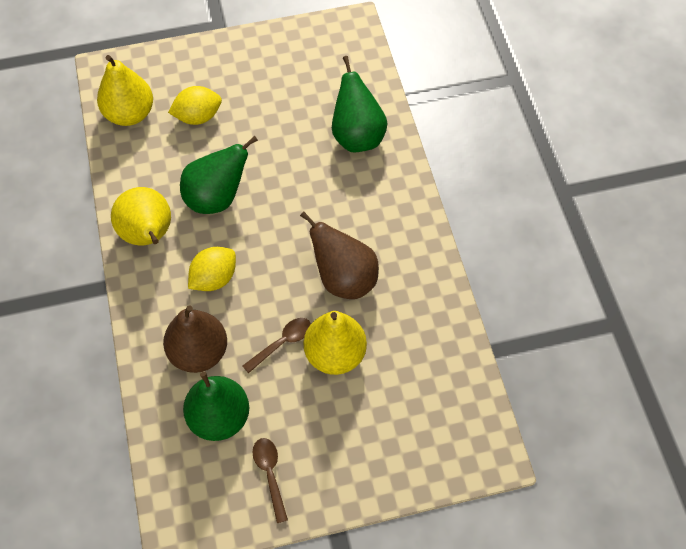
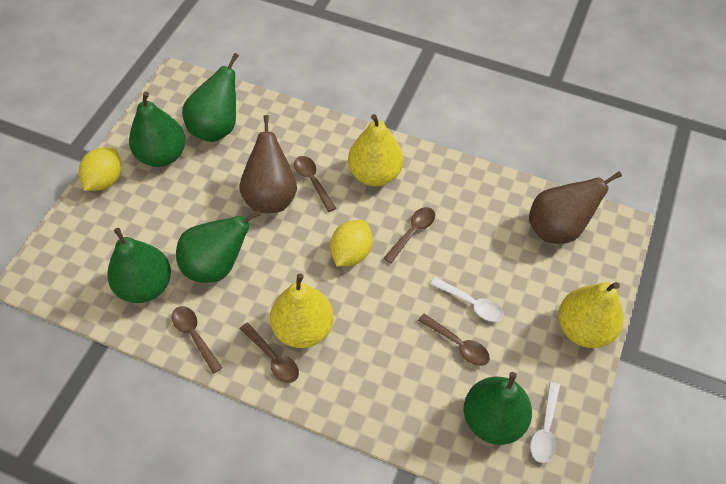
brown spoon: [243,318,311,374] [252,438,288,523] = 2 -> [172,306,222,374] [240,322,299,383] [294,156,336,212] [384,207,435,263] [418,314,490,366] = 5
green pear: [180,136,258,214] [183,371,249,441] [332,56,388,153] = 3 -> [107,228,171,303] [129,92,186,167] [176,210,261,283] [182,53,239,142] [464,372,532,445] = 5
white spoon: none = 0 -> [430,277,503,322] [530,382,560,463] = 2

